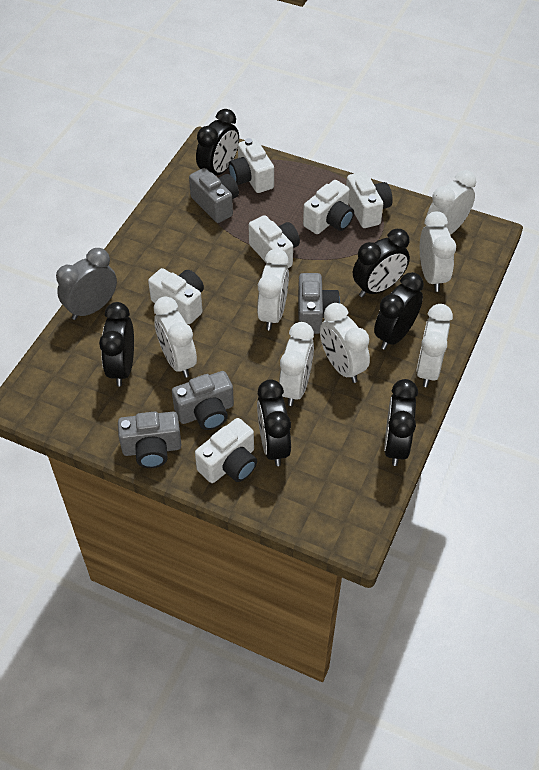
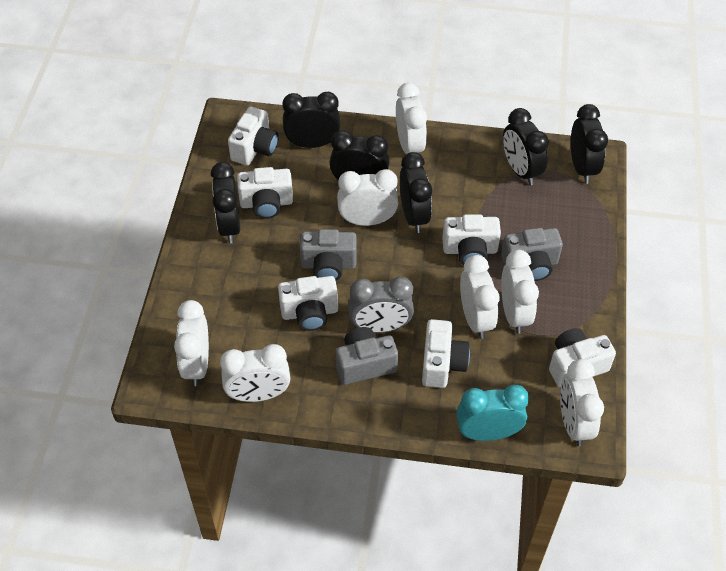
grey camera: [118,412,181,468] [172,371,234,430] [189,168,239,223] [298,273,340,334] = 4 -> [300,229,357,281] [336,327,398,385] [501,228,563,281] = 3
turquoise clock: none = 0 -> [456,385,529,441] = 1

